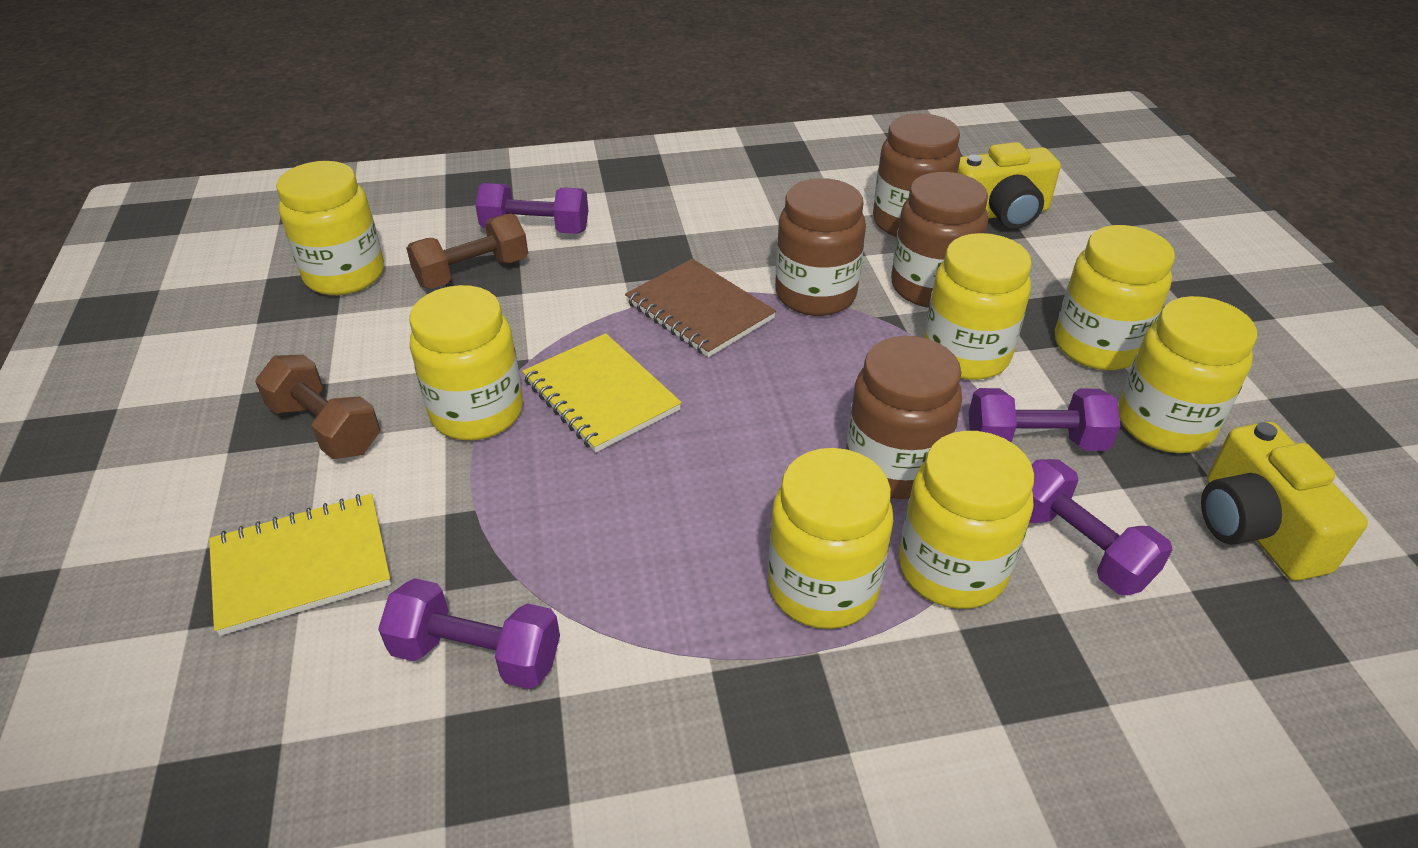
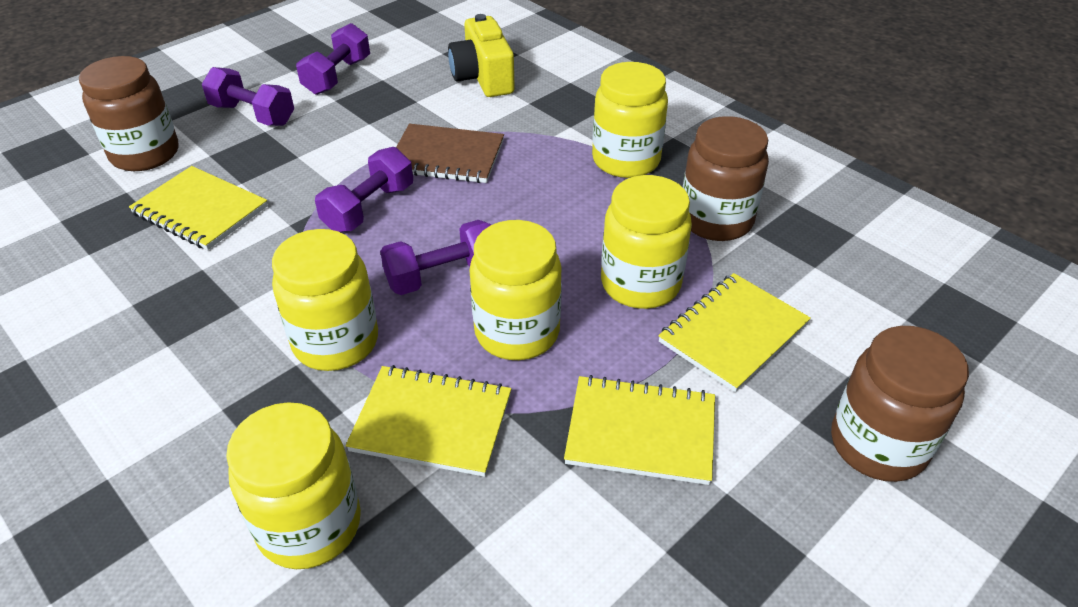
brown dumbbell: [255,355,380,459] [406,213,528,289] = 2 -> none = 0
brown jar: [775,178,866,316] [846,336,962,499] [873,113,961,237] [891,172,988,308] = 4 -> [79,56,178,171] [683,116,769,241] [831,326,969,482] = 3
yellow camera: [958,142,1061,229] [1201,422,1368,581] = 2 -> [448,14,515,97] = 1
yellow jar: [276,161,384,295] [410,285,523,440] [768,448,893,629] [899,431,1034,609] [924,233,1032,380] [1055,225,1175,370] [1118,296,1257,453] = 7 -> [226,402,361,569] [272,229,378,371] [469,220,562,360] [592,62,668,178] [601,175,692,309] = 5
yellow notebook: [209,494,391,636] [522,333,682,453] = 2 -> [129,166,268,250] [346,365,511,477] [564,375,715,485] [658,273,811,392] = 4

